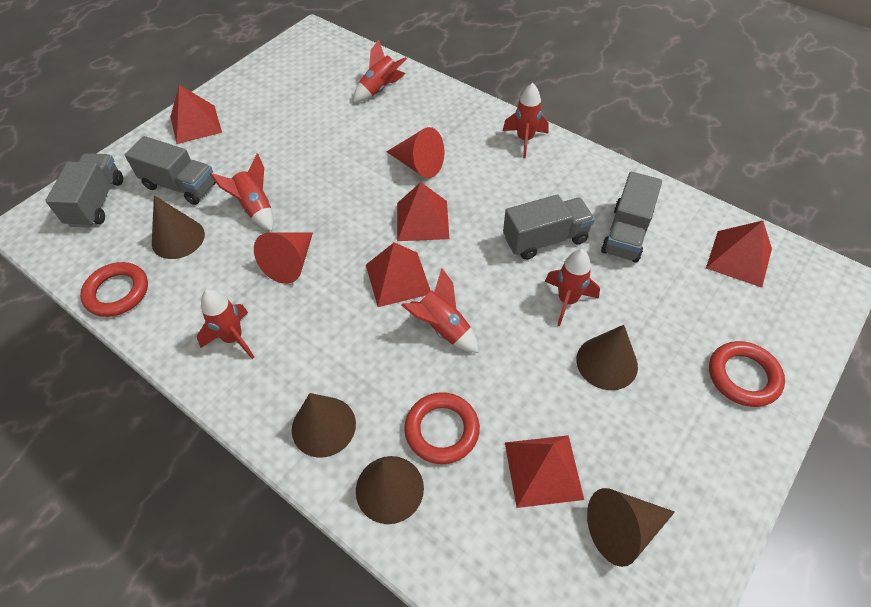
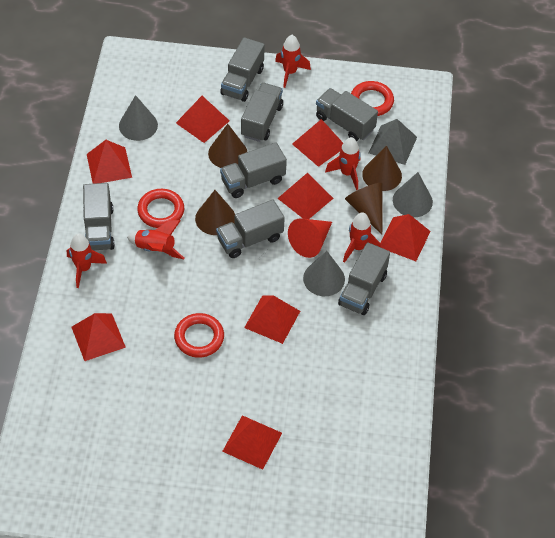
brown cone: [152,195,205,259] [292,393,356,458] [356,456,424,524] [576,325,638,390] [587,488,675,567] = 5 -> [195,190,235,235] [208,124,247,168] [345,183,383,235] [362,146,402,191] = 4
grey cone: none = 0 -> [119,95,158,141] [303,251,345,296] [393,172,433,217] = 3
grey pyramid: none = 0 -> [369,119,417,165] = 1
grey truck: [45,153,123,227] [125,136,216,205] [503,194,595,260] [601,172,662,263] = 4 -> [83,183,115,250] [216,199,285,258] [220,37,265,102] [220,142,287,198] [241,83,283,142] [316,88,378,141] [338,242,390,315] = 7
red cone: [254,232,313,284] [386,127,445,178] = 2 -> [288,218,332,258] = 1
red pyramid: [170,85,222,144] [366,242,431,307] [397,182,449,241] [505,435,584,508] [706,221,772,288] = 5 -> [71,313,126,361] [87,140,132,184] [176,96,230,143] [222,415,282,470] [244,295,300,344] [277,173,334,219] [292,119,343,167] [380,214,431,261] = 8
red rocket: [197,289,254,359] [210,153,274,231] [353,39,407,102] [401,268,479,353] [503,83,549,158] [545,249,600,326] = 6 -> [67,234,107,288] [127,220,184,259] [275,35,311,88] [325,137,361,190] [343,212,381,263] = 5

